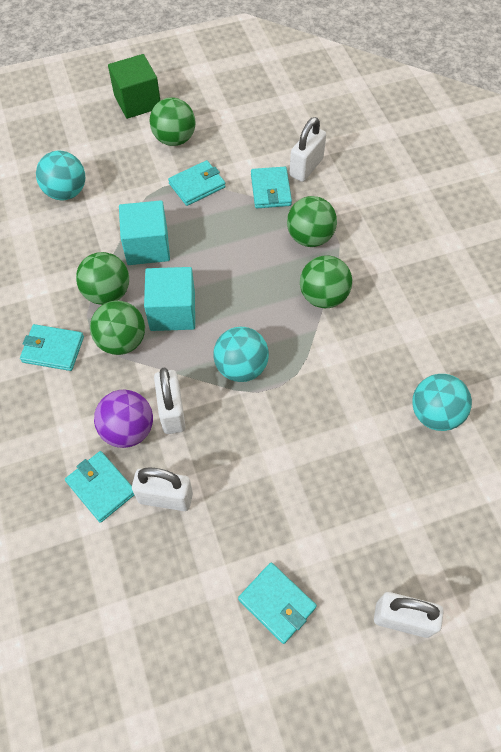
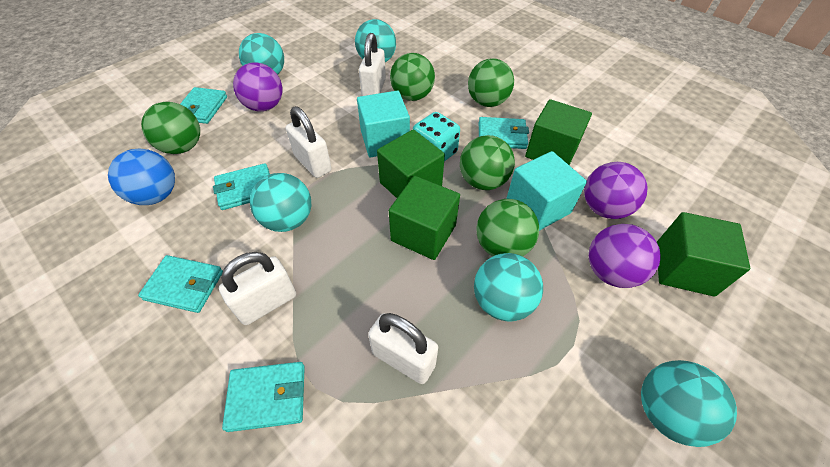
blue ball: none = 0 -> [108,149,175,205] = 1
green cube: [108,54,160,119] = 1 -> [377,129,445,198] [389,176,460,260] [525,99,592,165] [657,212,750,297] = 4
purple ball: [94,390,153,448] = 1 -> [233,62,283,112] [584,162,648,219] [589,224,661,288] = 3
turquoise ball: [36,150,85,200] [213,327,269,382] [412,374,472,431] = 3 -> [239,33,284,75] [250,173,311,232] [355,19,396,62] [474,253,543,322] [641,360,737,447] = 5
turquoise dice: none = 0 -> [413,112,460,161] = 1

